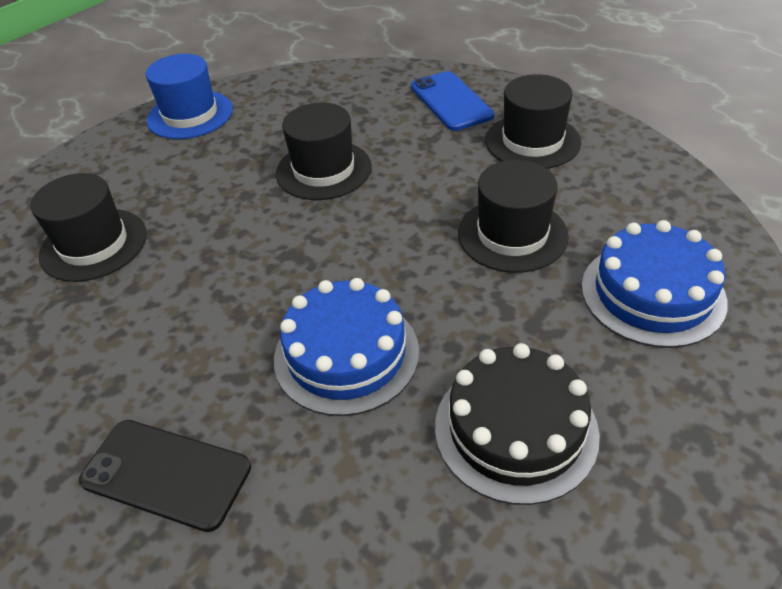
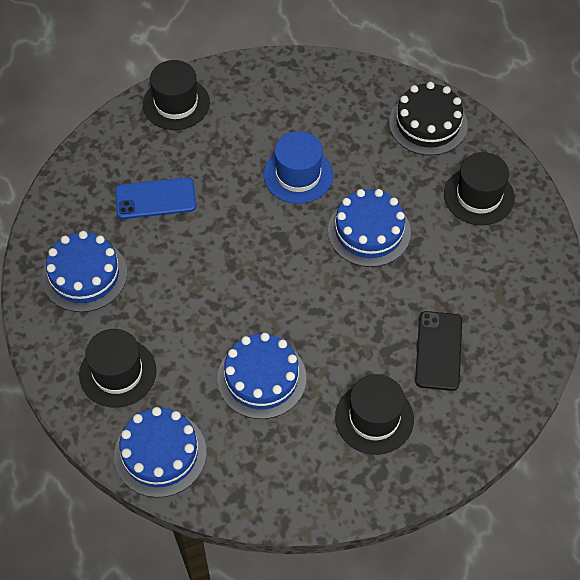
blue cake: [274,278,419,416] [581,220,728,348] = 2 -> [42,231,127,312] [114,407,207,498] [217,333,306,419] [328,189,411,267] = 4

